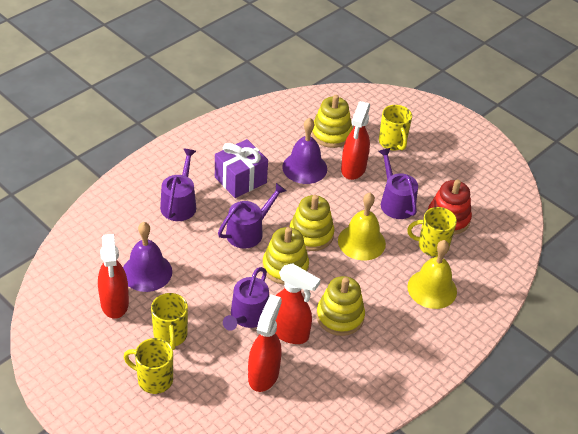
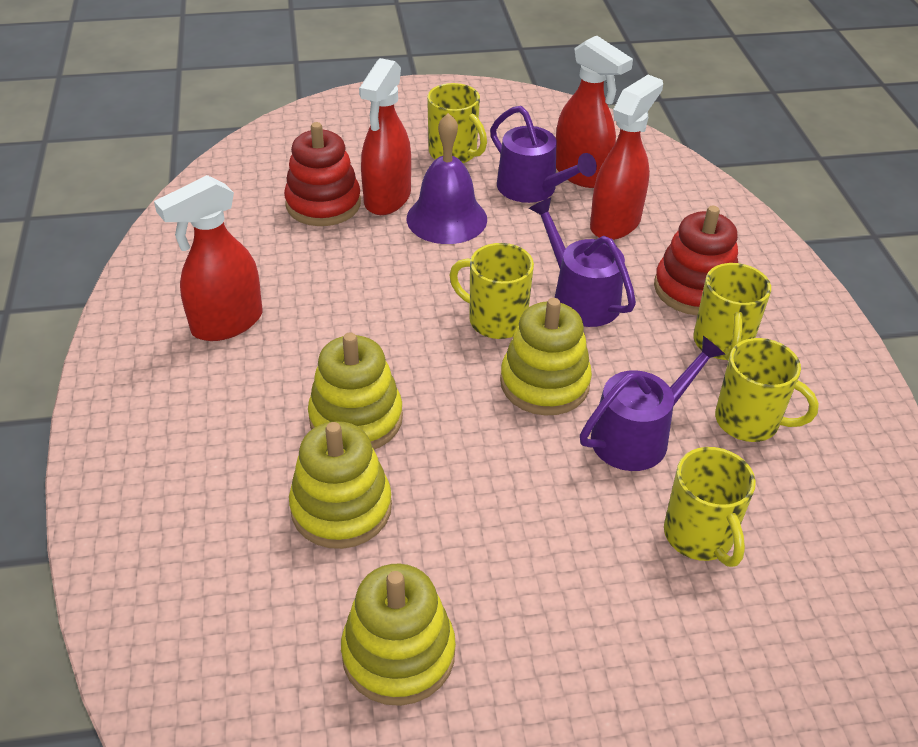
purple bell: [123,222,172,292] [282,118,327,184] = 2 -> [407,113,487,244] = 1
purple gift: [215,139,268,198] = 1 -> none = 0
purple watering can: [160,148,196,221] [218,183,286,249] [223,267,269,331] [378,148,418,219] = 4 -> [490,106,597,203] [529,198,636,327] [580,336,725,471] = 3
red stacking toy: [428,179,472,235] = 1 -> [284,122,361,226] [654,206,738,315] = 2
yellow bell: [338,193,386,261] [407,240,457,309] = 2 -> none = 0
yellow mug: [123,338,173,394] [151,293,188,350] [379,105,412,151] [407,207,457,257] = 4 -> [427,83,487,163] [450,243,534,339] [664,447,756,567] [693,263,771,360] [715,338,819,442] = 5

